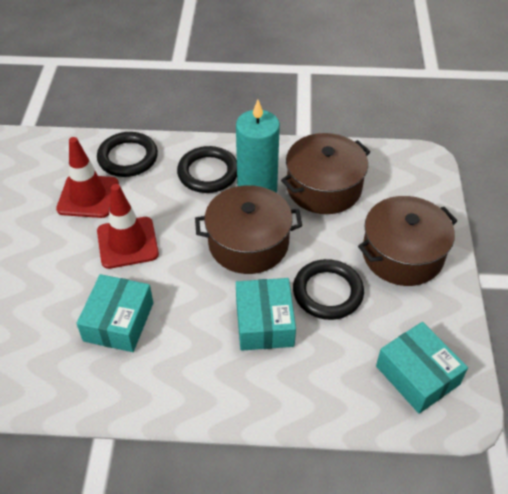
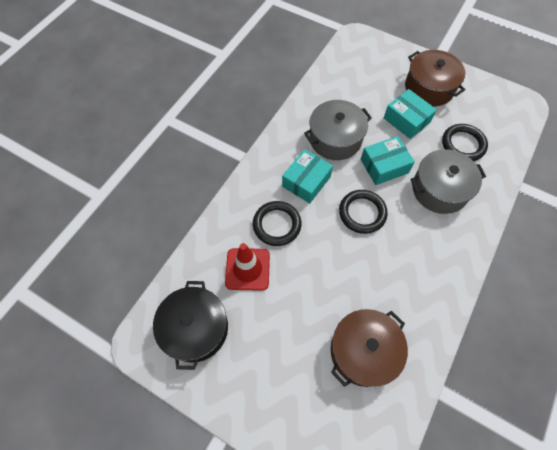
black pot: none = 0 -> [153,281,228,370] = 1
brown pot: [195,185,302,274] [281,133,370,214] [358,196,457,286] = 3 -> [331,309,408,387] [405,50,466,107] = 2
grey pot: none = 0 -> [304,100,372,160] [410,149,486,214] = 2
red traffic cone: [56,137,119,218] [97,184,159,269] = 2 -> [225,243,270,291] = 1
turquoise candle: [236,100,280,193] = 1 -> none = 0

